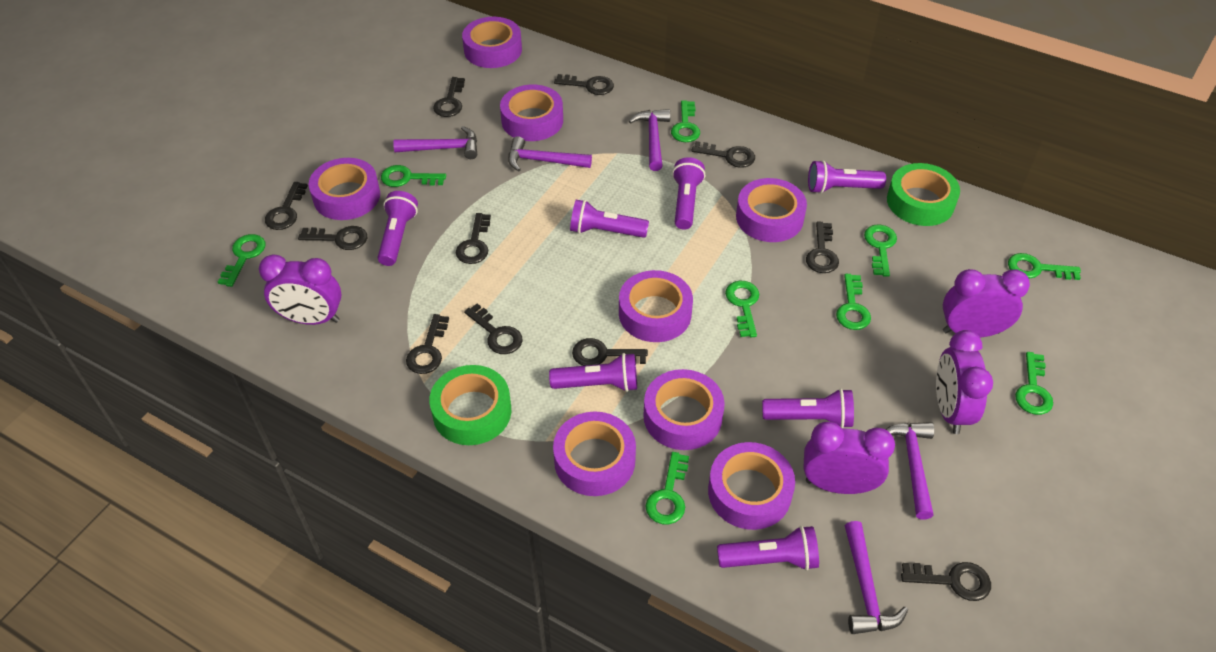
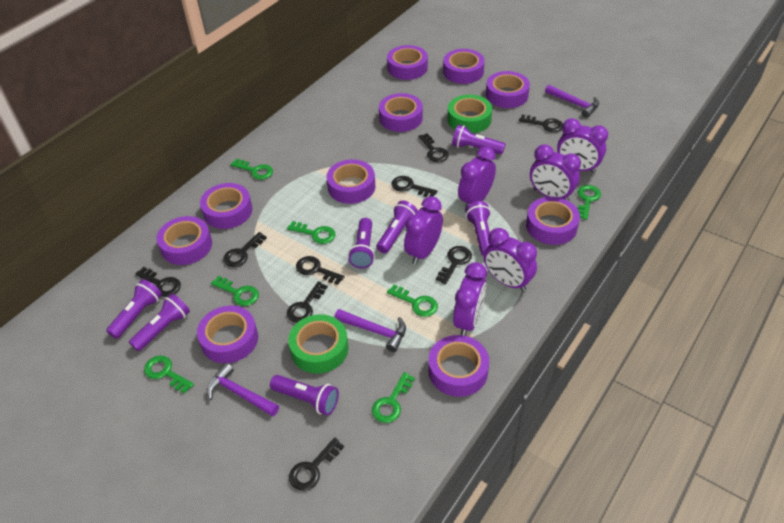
black key: [265,182,308,230] [298,226,367,250] [406,314,449,374] [433,77,465,117] [456,213,491,264] [464,304,523,354] [554,74,614,95] [572,338,648,366] [691,141,755,168] [806,221,839,273] [901,562,991,601] = 11 -> [135,267,181,297] [223,232,267,267] [287,281,328,323] [289,437,344,491] [296,256,345,285] [391,176,437,197] [418,133,449,162] [436,246,472,284] [519,115,563,132] = 9
green key: [218,234,265,287] [381,165,446,187] [646,452,689,525] [671,100,700,142] [725,281,759,337] [836,274,871,330] [864,224,897,277] [1008,253,1081,280] [1015,352,1053,415] = 9 -> [144,355,194,394] [211,276,259,306] [230,159,273,180] [287,221,336,244] [372,372,415,423] [387,284,438,317] [577,185,601,220] = 7
purple clock: [259,254,341,325] [803,422,895,494] [936,330,993,434] [943,269,1030,338] = 4 -> [404,196,443,265] [453,262,487,336] [458,146,496,210] [484,228,537,292] [530,144,581,201] [557,118,608,173] = 6
purple hammer: [393,126,477,159] [508,136,592,172] [629,109,670,171] [845,521,908,634] [886,422,934,520] = 5 -> [207,363,279,417] [334,309,406,352] [545,85,599,118] = 3
purple tape: [309,158,380,220] [462,17,522,68] [500,85,563,141] [553,412,636,496] [619,270,693,342] [643,369,725,450] [708,442,795,530] [736,178,807,242] = 8 -> [156,216,212,265] [197,306,258,363] [200,183,252,229] [326,160,375,204] [379,93,423,132] [387,45,428,80] [428,335,489,397] [443,49,485,84] [486,71,530,108] [526,197,580,245] = 10

